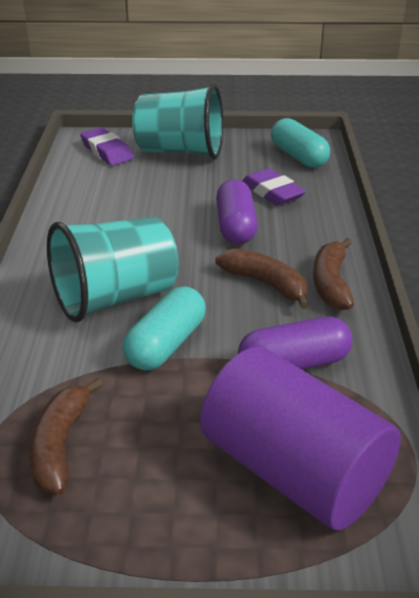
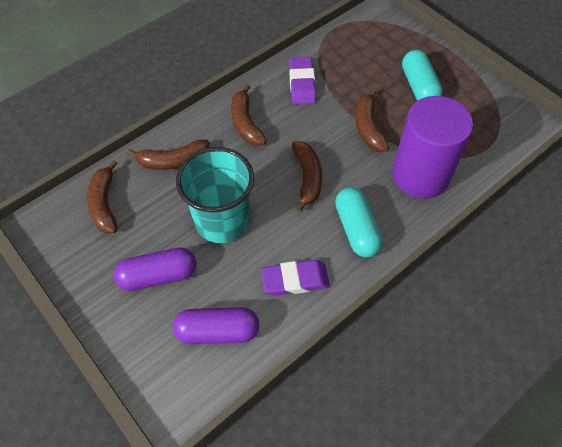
brown banana: [28,378,103,495] [216,248,309,309] [313,238,354,310] = 3 -> [87,160,117,233] [127,140,209,170] [231,84,266,146] [292,141,322,212] [355,89,389,152] = 5
turquoise cup: [47,217,179,322] [132,84,223,159] = 2 -> [176,147,254,243] = 1

